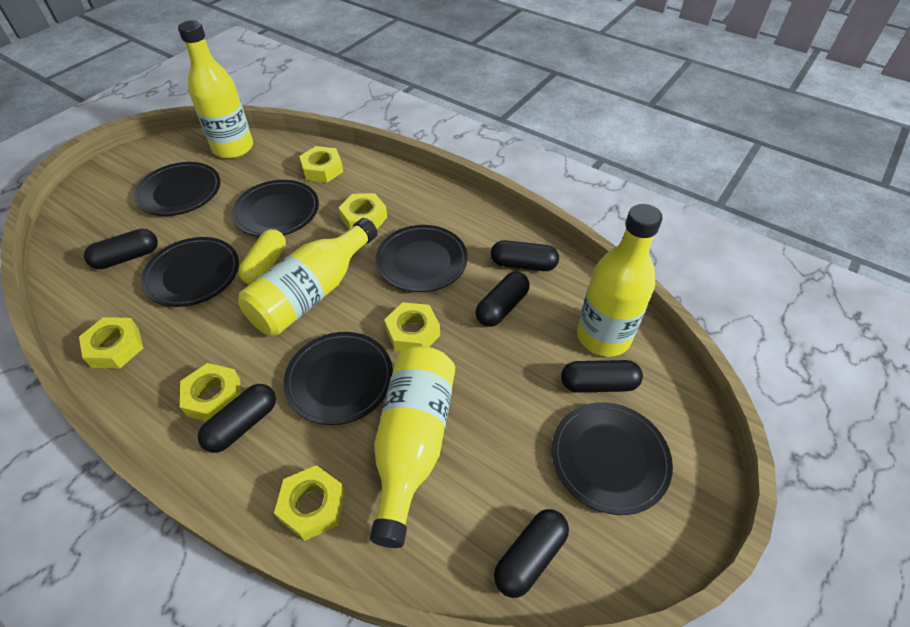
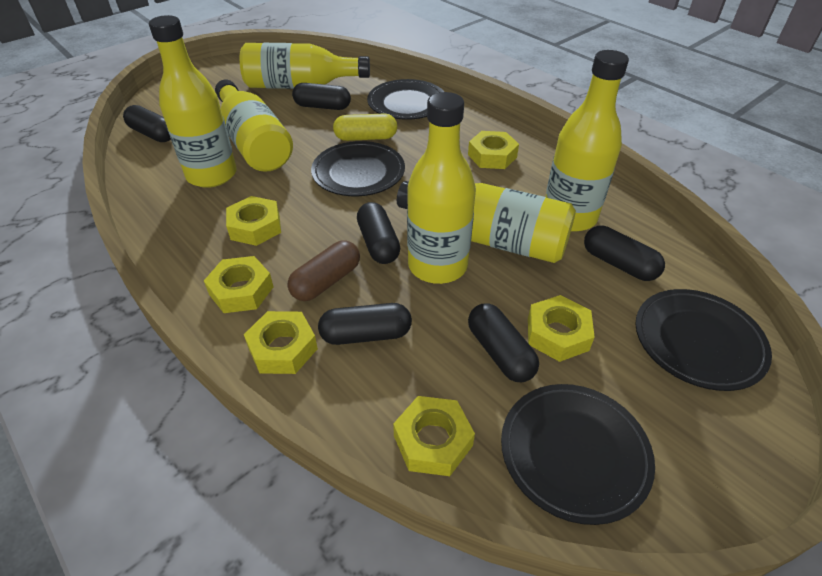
black plate: [134,162,220,216] [141,237,239,307] [232,180,319,237] [284,332,393,425] [376,225,468,292] [551,402,673,515] = 6 -> [311,141,405,196] [367,79,444,120] [501,384,655,525] [635,289,772,391] = 4
brown capsule: none = 0 -> [287,240,360,301] = 1
yellow bottle: [178,20,253,159] [238,218,378,336] [370,346,455,548] [577,204,663,357] = 4 -> [149,15,237,188] [215,79,293,172] [240,43,370,89] [397,181,576,263] [407,92,476,284] [546,50,629,232] = 6

